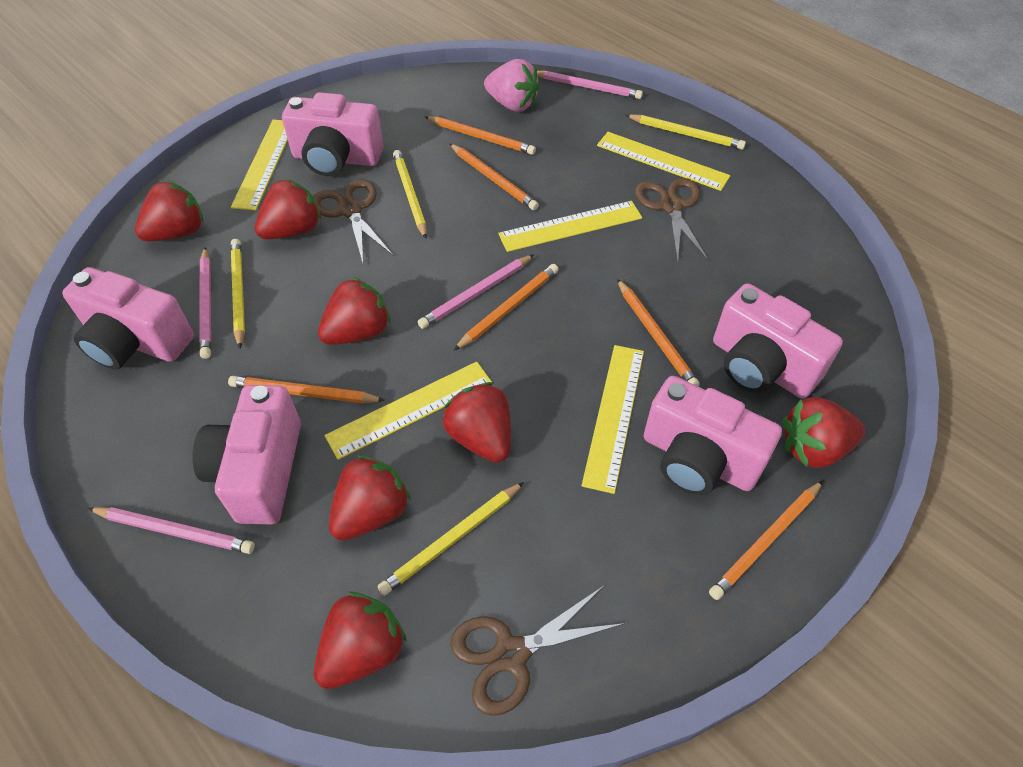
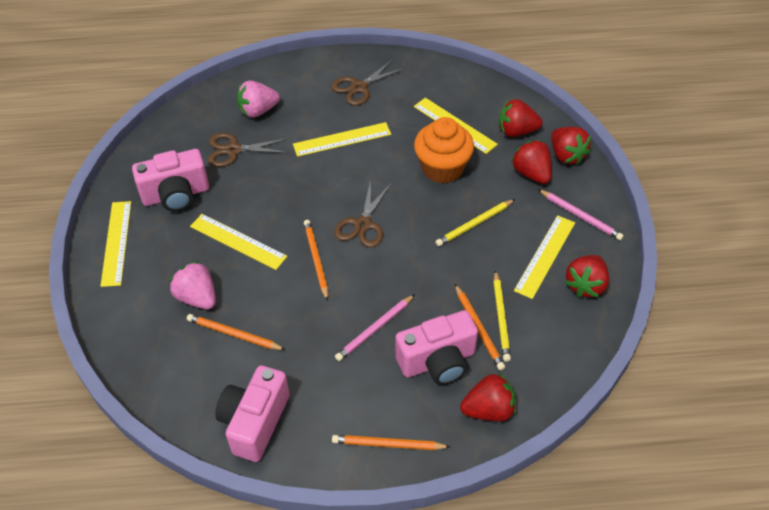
orange cupcake: none = 0 -> [414,117,474,183] = 1
orange pencil: [228,376,385,403] [425,116,536,155] [449,143,539,210] [454,264,559,350] [617,279,700,386] [709,480,823,600] = 6 -> [187,314,285,350] [304,220,328,301] [332,435,450,450] [455,284,505,370] = 4
pink camera: [62,267,194,370] [192,385,301,525] [282,92,383,176] [644,376,782,495] [713,284,843,399] = 5 -> [132,149,209,211] [215,365,290,462] [395,310,478,385] = 3
pink pencil: [88,507,255,554] [199,247,211,359] [418,254,534,329] [537,71,643,99] = 4 -> [335,294,415,361] [538,189,624,240] = 2
pink strawberry: [484,59,540,112] = 1 -> [170,261,216,309] [237,80,280,118] = 2
red strawberry: [135,180,203,241] [255,178,321,239] [314,591,407,689] [318,277,391,345] [329,455,411,540] [442,382,511,463] [783,397,865,468] = 7 -> [460,373,516,421] [499,99,543,137] [511,140,552,184] [551,127,591,165] [565,255,609,297] = 5
yellow pencil: [231,239,245,349] [378,482,524,596] [393,150,427,239] [626,114,746,150] = 4 -> [435,199,515,246] [493,270,511,362] = 2

